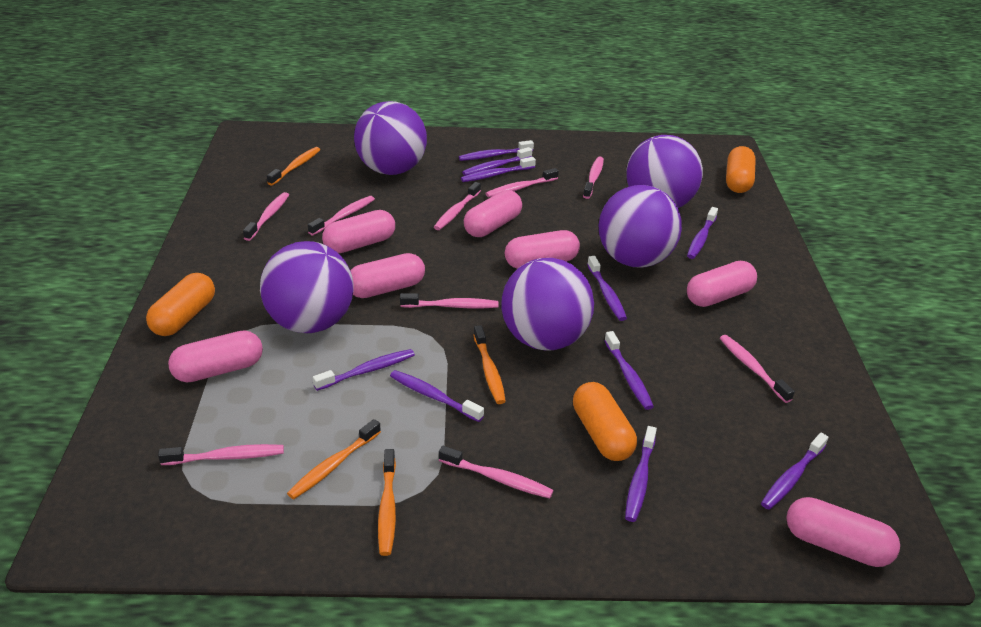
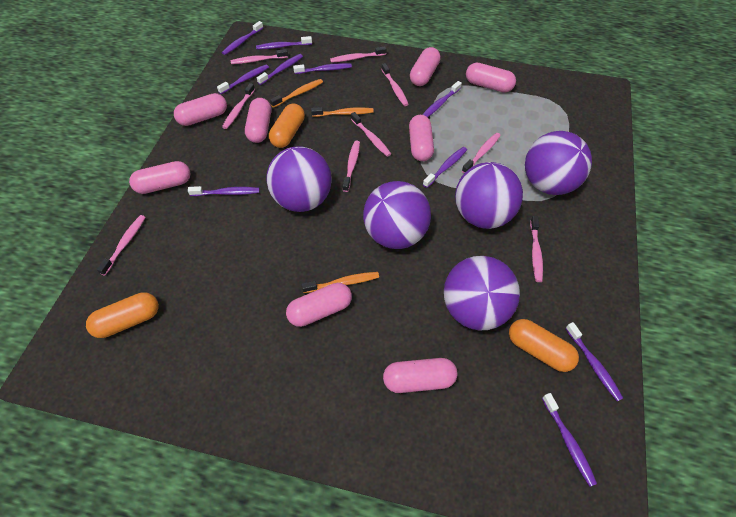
orange toothbrush: [267,147,320,186] [287,419,381,499] [378,449,396,556] [473,325,506,404] = 4 -> [270,79,323,108] [301,272,379,293] [311,107,374,117] = 3
pink capsule: [168,330,263,382] [322,210,395,253] [350,253,425,298] [464,190,522,237] [505,230,580,269] [687,261,757,307] [787,497,900,567] = 7 -> [129,161,191,194] [174,93,227,126] [245,98,271,143] [286,283,352,327] [383,358,458,393] [409,115,434,161] [410,47,441,86] [466,63,516,92] = 8

